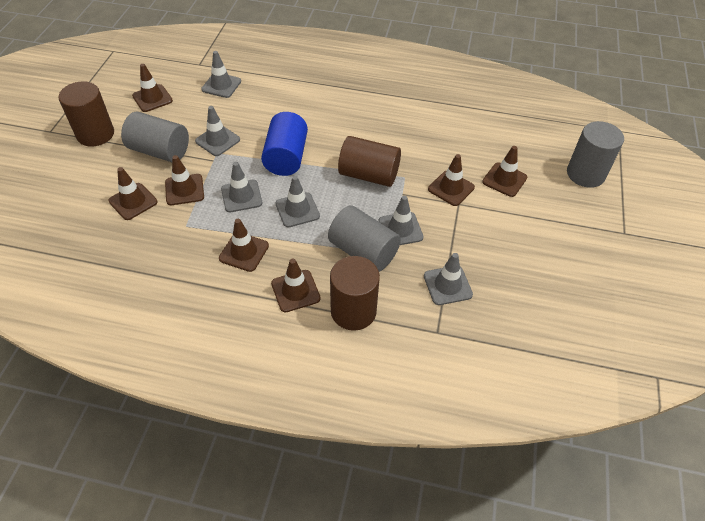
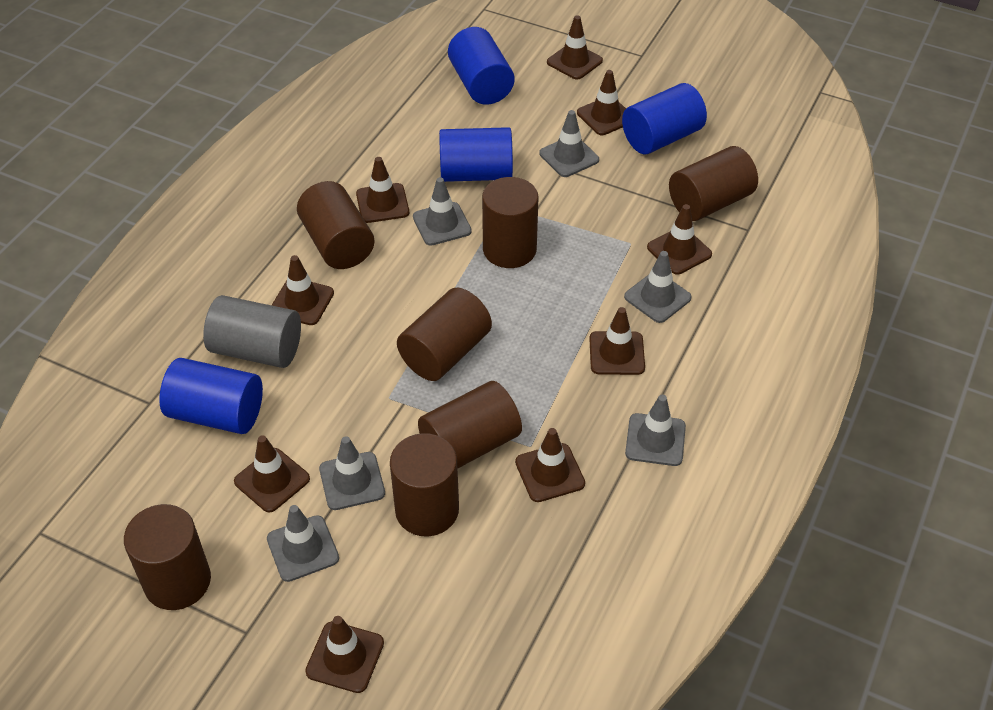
blue cylinder: [261,112,308,176] = 1 -> [159,358,263,434] [439,127,513,182] [448,27,515,105] [622,83,707,154] = 4
brown cylinder: [58,81,114,147] [330,256,380,331] [338,136,401,187] = 3 -> [124,504,211,610] [297,181,374,269] [390,433,459,536] [397,288,492,381] [418,381,522,468] [482,177,538,268] [669,146,758,221] = 7
brown traffic cone: [108,167,157,220] [132,64,173,112] [165,155,204,205] [219,219,269,272] [271,259,321,312] [428,154,475,206] [482,146,527,197] = 7 -> [234,435,310,512] [272,255,334,325] [305,616,384,693] [356,157,409,223] [515,428,585,502] [547,15,603,80] [577,70,626,135] [589,307,645,375] [647,204,712,275] = 9
grey cylinder: [121,112,189,162] [328,205,401,272] [567,121,624,188] = 3 -> [203,295,301,368] = 1

